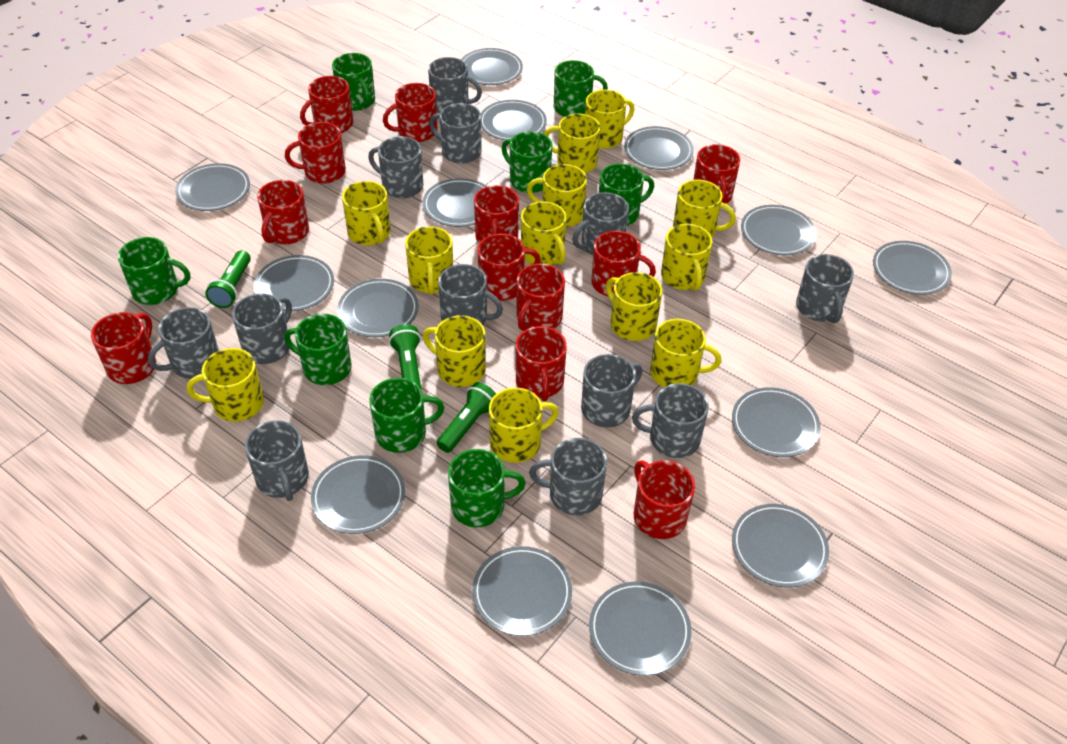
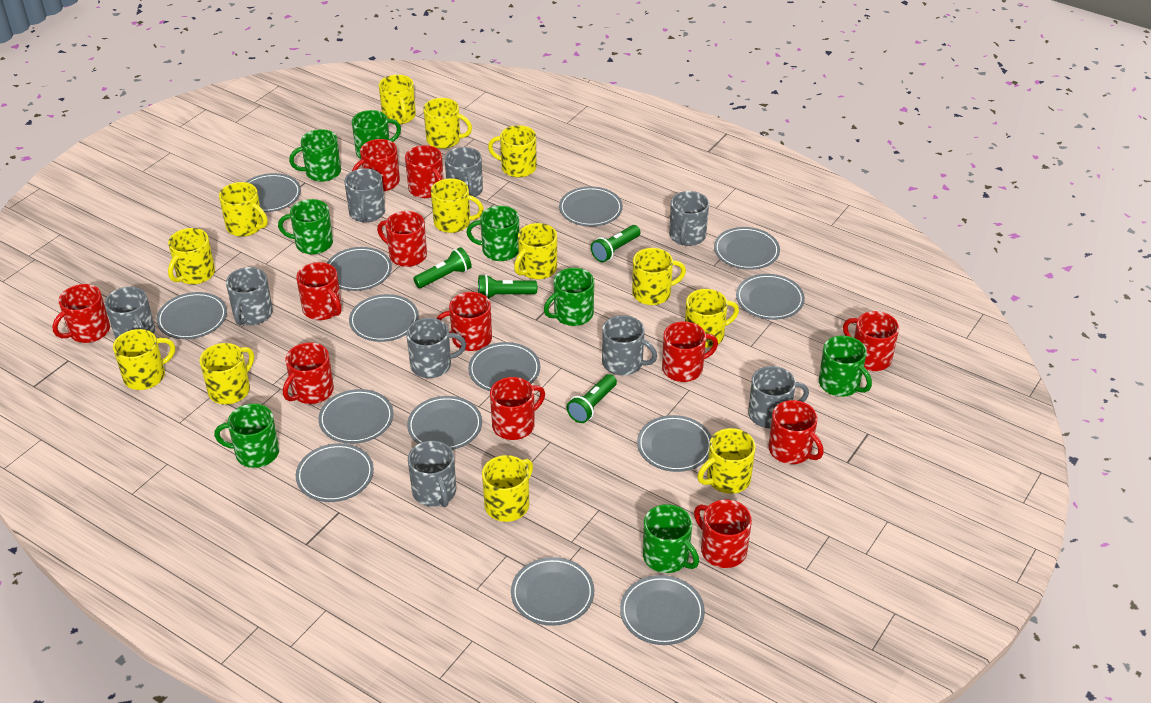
green flashlight: [205,250,251,308] [389,324,421,388] [437,382,496,453] = 3 -> [413,247,472,288] [478,274,537,299] [567,374,617,423] [591,225,640,262] = 4
grey mug: [148,307,219,379] [232,294,292,364] [245,420,309,501] [368,136,423,199] [428,57,482,113] [429,103,482,164] [438,264,503,325] [529,438,607,515] [572,192,629,255] [581,354,642,427] [632,383,709,458] [796,254,854,323] = 12 -> [105,287,155,339] [226,267,273,326] [344,168,385,222] [406,318,466,378] [408,441,456,507] [445,147,483,197] [602,315,657,376] [669,191,709,246] [748,366,809,429] = 9

